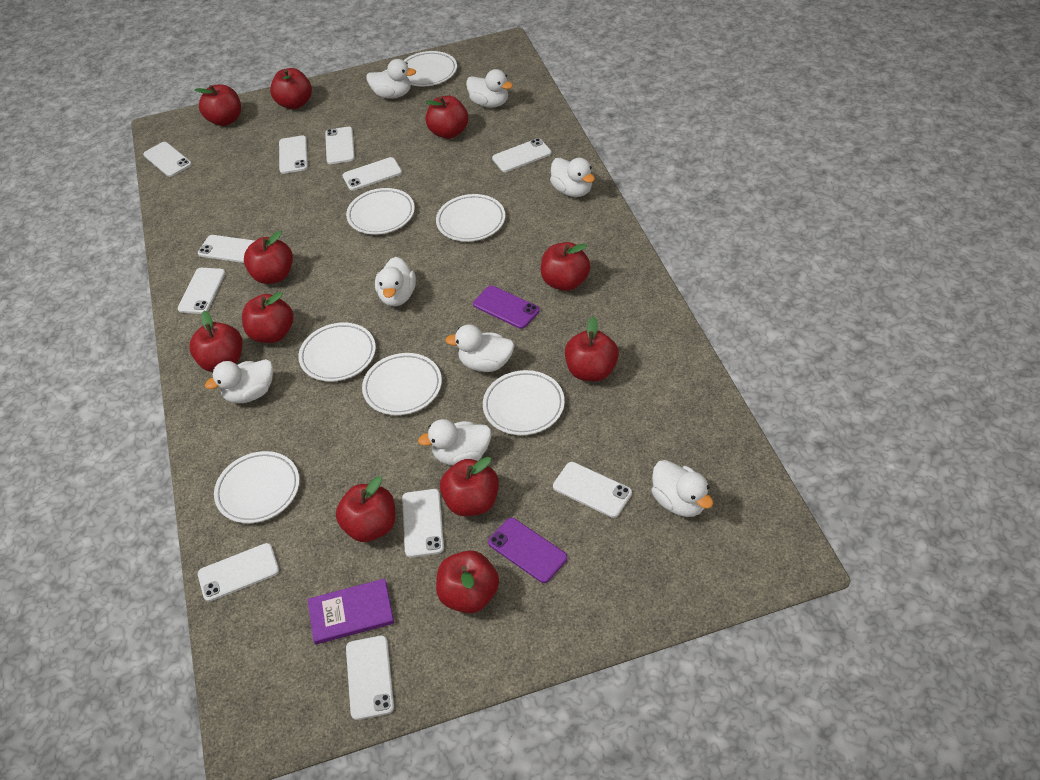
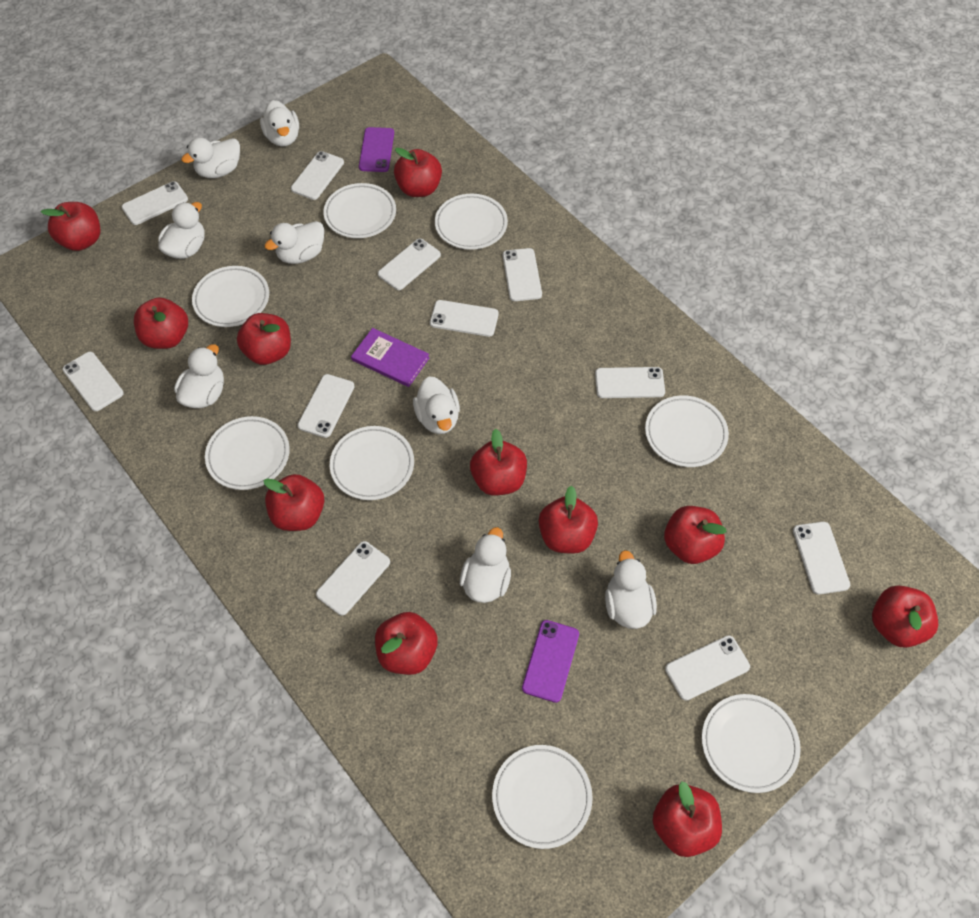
white plate: [214,451,300,523] [298,323,376,382] [346,188,415,235] [362,353,442,415] [403,51,457,86] [436,194,505,242] [483,370,565,435] = 7 -> [192,266,269,327] [205,416,290,490] [323,183,396,238] [330,426,414,500] [435,194,508,250] [492,745,593,849] [645,395,729,467] [702,694,801,793] = 8

